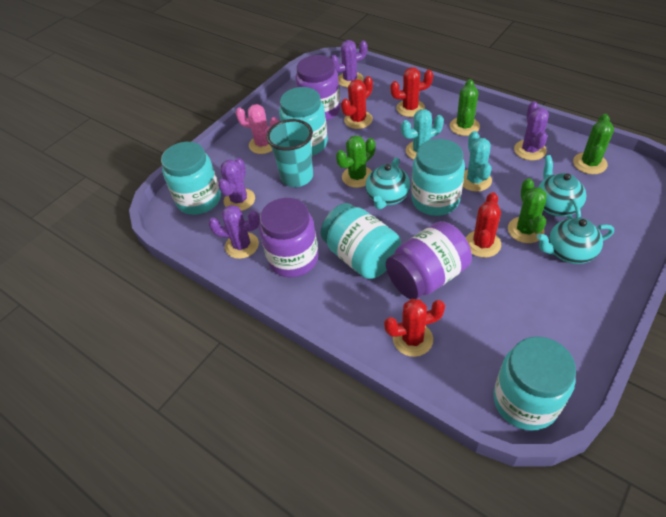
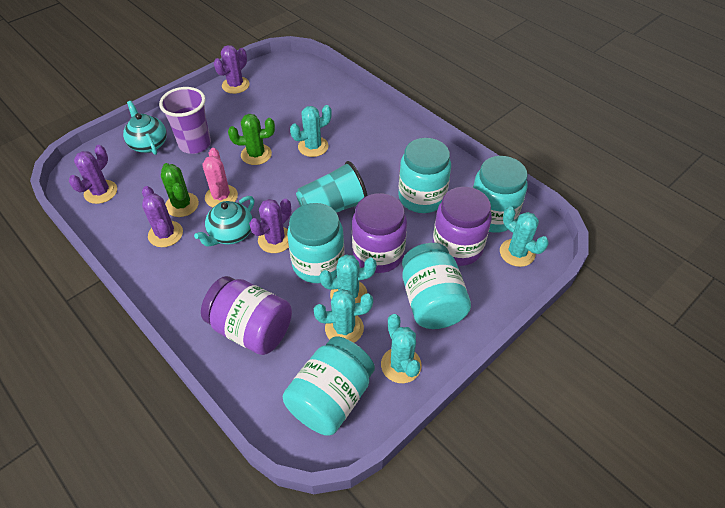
green cactus: [336,135,375,188] [450,79,480,136] [508,178,547,243] [573,114,614,174] = 4 -> [161,163,199,217] [228,114,275,165] = 2
purple cup: none = 0 -> [159,87,211,154] = 1
red cactus: [341,76,373,129] [384,299,445,357] [390,67,433,117] [466,192,501,258] = 4 -> none = 0
turquoise cactus: [401,109,444,160] [463,131,492,192] = 2 -> [290,105,332,157] [314,289,373,343] [320,254,377,303] [381,314,422,383] [500,207,549,267] = 5
turquoise teapot: [366,157,410,209] [537,218,614,264] [538,155,586,218] = 3 -> [123,101,167,155] [194,196,254,246] = 2

